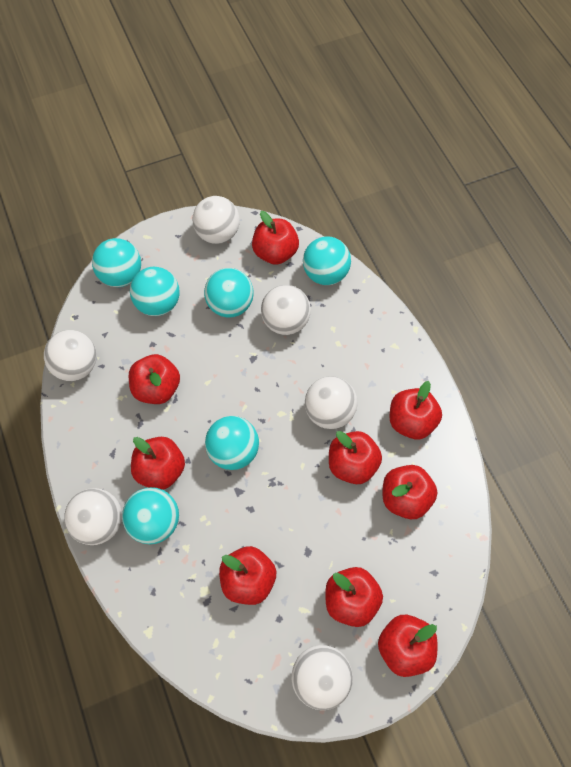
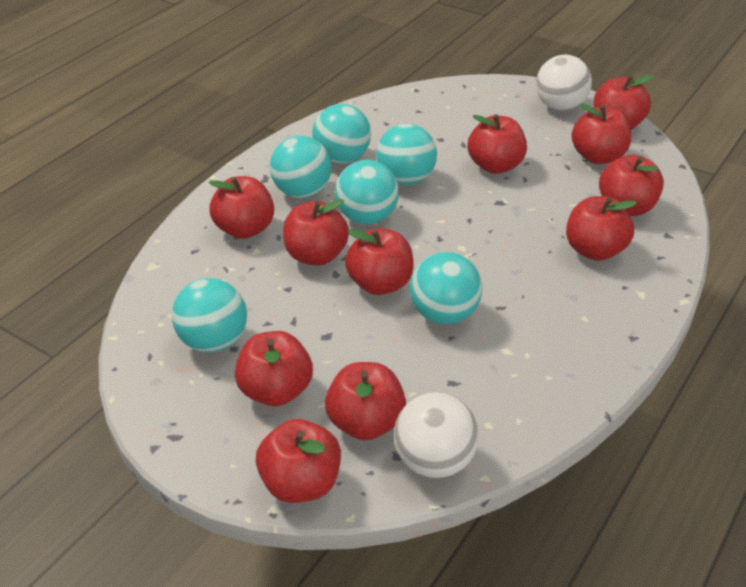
red apple: [129,354,180,404] [131,437,185,490] [219,546,276,605] [252,211,299,265] [325,567,383,627] [329,431,382,484] [378,615,437,677] [383,465,437,519] [390,381,442,439] = 9 -> [209,176,274,239] [235,331,313,406] [256,419,341,503] [283,199,349,266] [325,362,406,440] [345,228,414,295] [467,114,527,174] [566,196,637,261] [571,103,631,164] [594,75,654,130] [599,155,664,216] = 11
white ball: [44,330,97,381] [64,488,122,545] [192,196,240,244] [261,285,311,335] [292,645,353,710] [305,376,358,429] = 6 -> [394,392,479,478] [536,55,592,111] = 2

